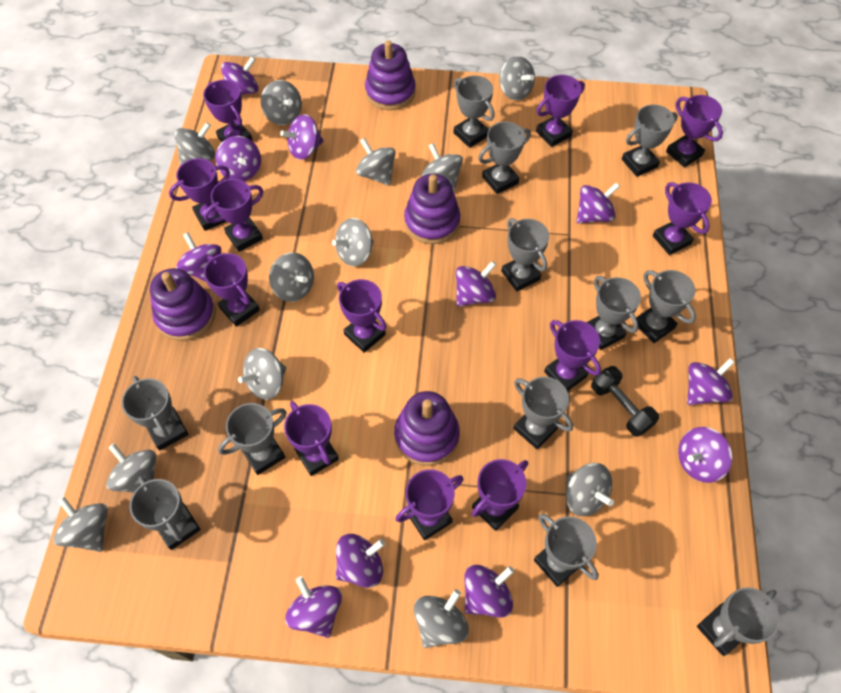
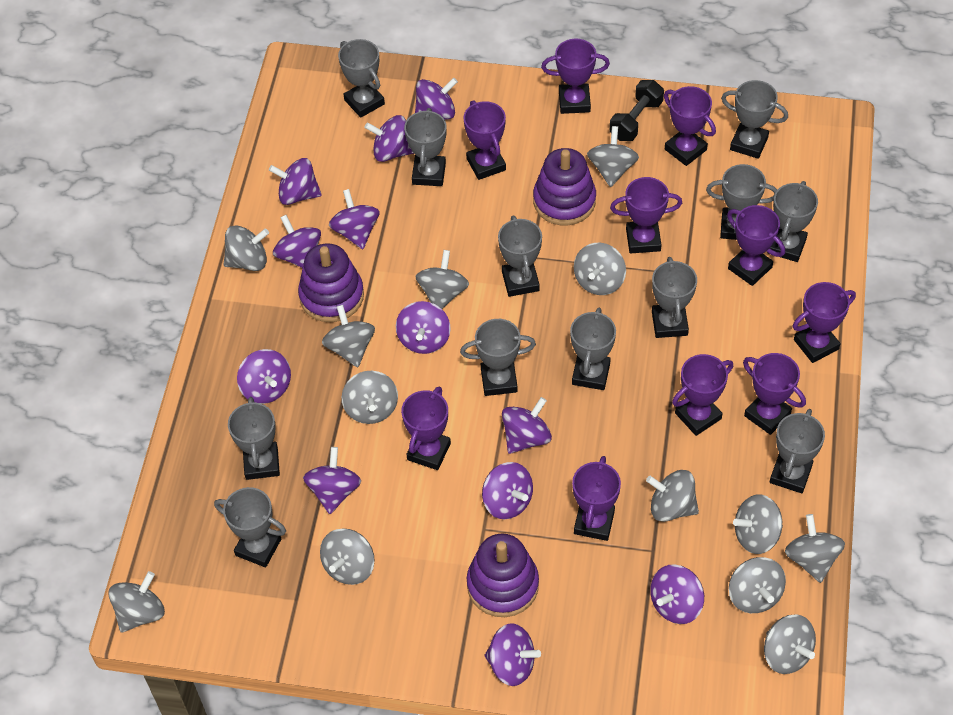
grey spinning top: [53,496,108,552] [106,443,156,493] [174,122,215,165] [238,348,286,400] [261,80,302,125] [269,252,314,302] [332,218,374,267] [356,138,396,186] [414,589,469,648] [421,143,463,192] [499,56,535,101] [566,463,614,516] = 12 -> [108,571,165,633] [224,225,269,271] [320,529,375,585] [322,305,375,367] [342,371,398,424] [415,250,469,309] [574,243,626,295] [587,126,639,187] [646,470,699,522] [729,557,786,613] [733,494,783,554] [764,614,816,674] [785,514,845,583] = 13
purple spinning top: [176,232,221,282] [215,136,261,181] [221,56,258,95] [280,114,324,160] [285,576,342,638] [336,534,385,588] [456,261,496,307] [464,565,514,618] [576,183,620,223] [678,427,732,483] [687,358,735,405] = 11 -> [237,349,291,404] [269,158,322,205] [273,215,321,268] [303,447,361,514] [329,189,380,249] [364,115,414,162] [396,301,451,354] [415,78,458,119] [482,462,533,519] [484,623,541,686] [502,397,552,454] [650,564,704,624] = 12
purple stacking toy: [150,268,216,341] [365,40,416,110] [394,391,460,466] [404,174,460,244] = 4 -> [298,243,364,322] [467,533,539,617] [533,148,596,226] = 3
purple trophy: [169,158,230,231] [203,80,252,142] [204,179,263,252] [204,253,260,327] [284,401,339,476] [337,279,387,353] [395,469,464,540] [472,459,528,531] [536,75,585,147] [544,320,601,391] [653,182,712,255] [666,95,723,167] = 12 -> [401,387,451,470] [463,100,506,180] [541,39,610,114] [572,456,621,541] [610,177,682,254] [664,86,716,166] [672,354,733,436] [727,205,785,286] [743,353,806,435] [793,282,856,363] = 10

